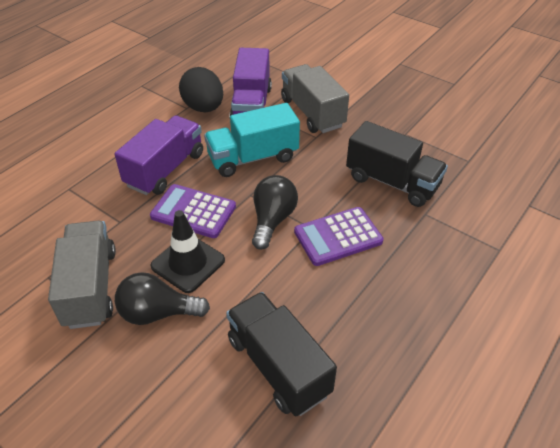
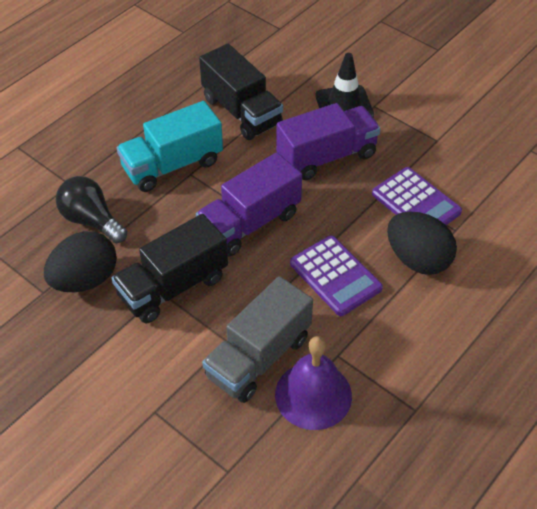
black egg: [179,67,223,112] = 1 -> [44,231,117,293] [387,212,457,275] = 2
black light bulb: [115,272,210,325] [252,175,298,250] = 2 -> [56,176,127,243] = 1
grey truck: [48,221,116,329] [281,64,349,133] = 2 -> [202,276,313,403] = 1
purple bell: none = 0 -> [275,336,352,430] = 1

